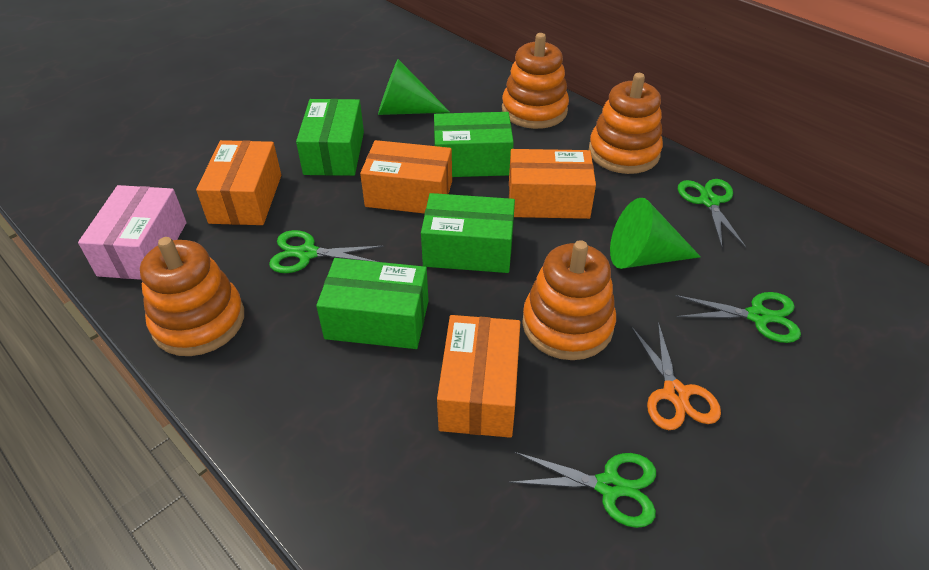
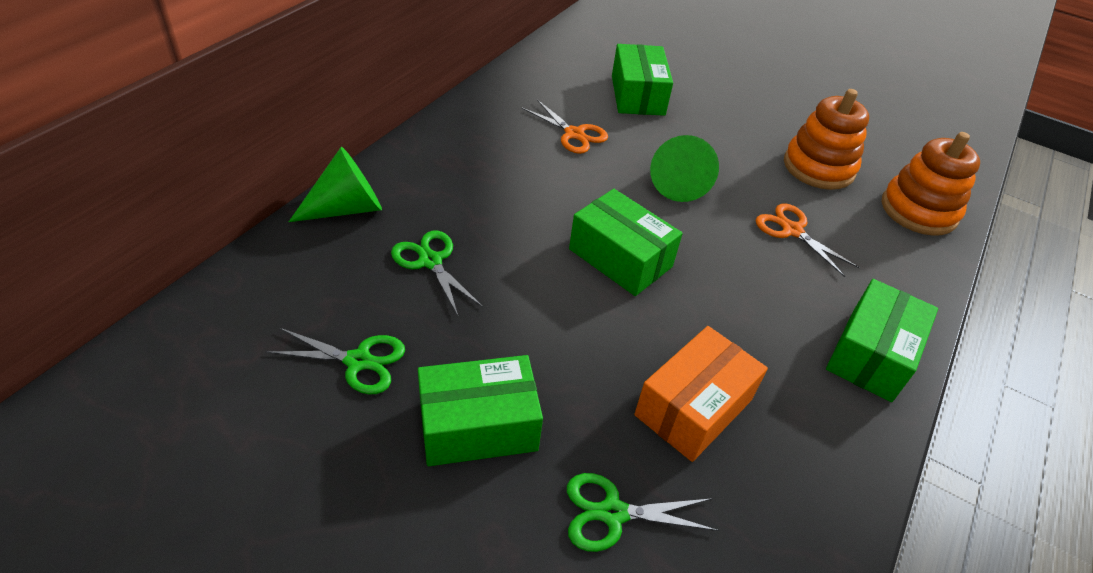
green scissors: [269,230,384,273] [509,452,656,528] [675,292,801,343] [678,179,746,248] = 4 -> [265,328,405,394] [391,231,483,316] [567,473,719,552] = 3
orange box: [196,140,281,225] [360,140,452,214] [437,315,520,438] [509,149,596,219] = 4 -> [634,326,768,462] = 1
orange scissors: [631,322,721,430] = 1 -> [522,100,608,154] [756,203,860,277] = 2
orange stacking toy: [140,237,244,356] [502,33,569,129] [522,240,616,360] [589,73,663,174] = 4 -> [784,89,869,190] [882,132,980,236] = 2
pink box: [78,185,187,280] = 1 -> none = 0

